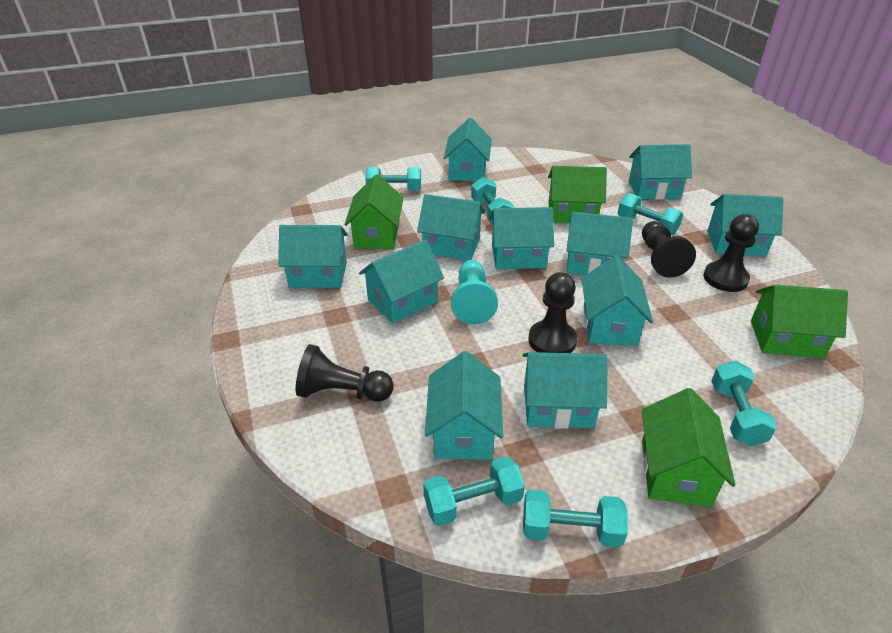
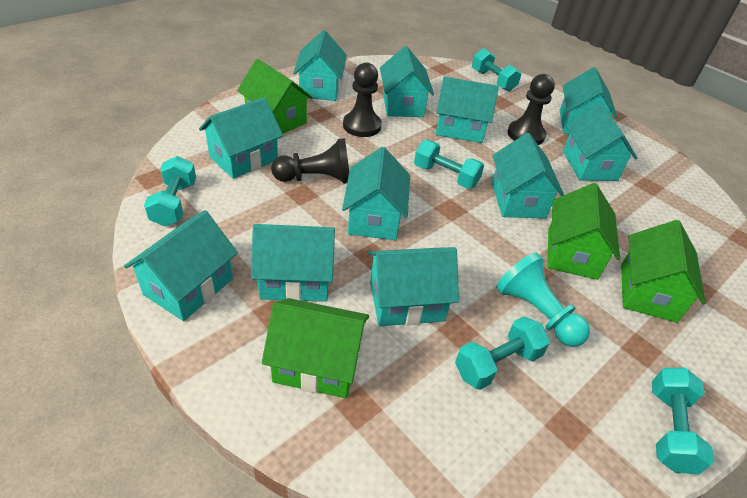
black pawn: [296,344,393,402] [529,272,577,353] [642,221,696,278] [703,214,759,292] = 4 -> [271,138,349,184] [343,63,382,137] [507,74,555,145] = 3
turquoise dumbbell: [365,167,421,191] [423,456,525,526] [471,177,514,223] [523,490,628,547] [618,193,683,235] [711,361,777,446] = 6 -> [144,156,196,227] [414,140,484,189] [455,316,550,390] [472,48,521,91] [652,368,714,475] = 5

